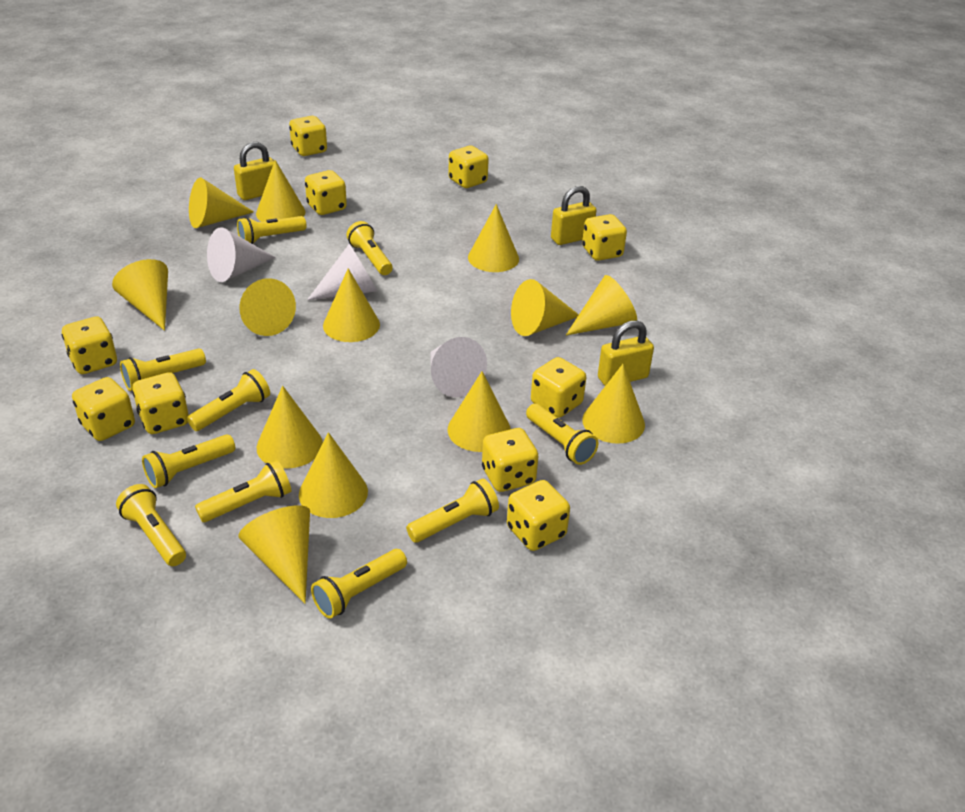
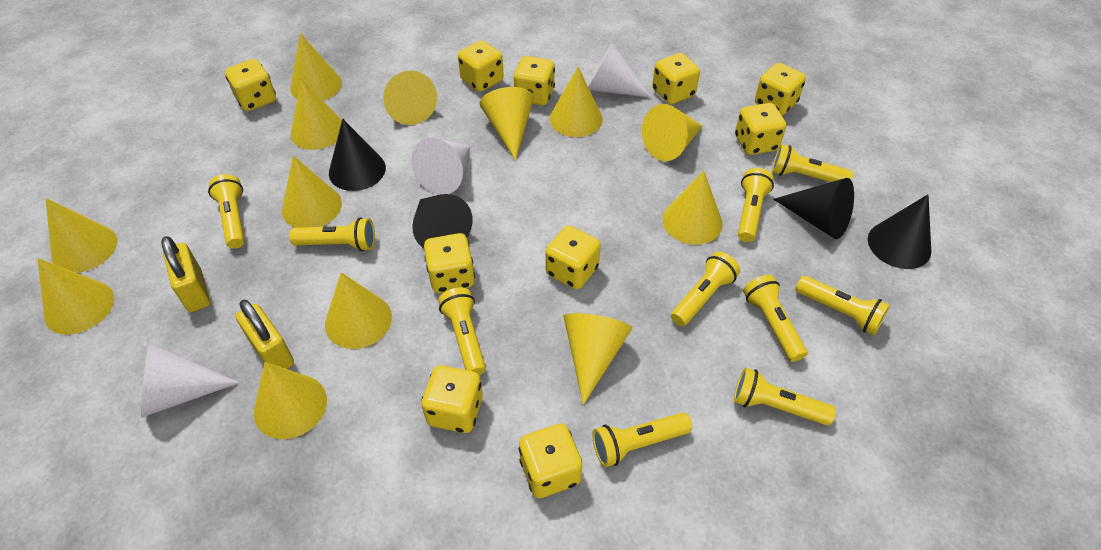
black cone: none = 0 -> [329,119,386,191] [412,194,473,248] [773,178,854,239] [868,195,931,269] = 4
yellow padlock: [234,142,274,200] [551,186,597,245] [598,320,654,386] = 3 -> [161,236,210,312] [236,300,294,369] = 2

